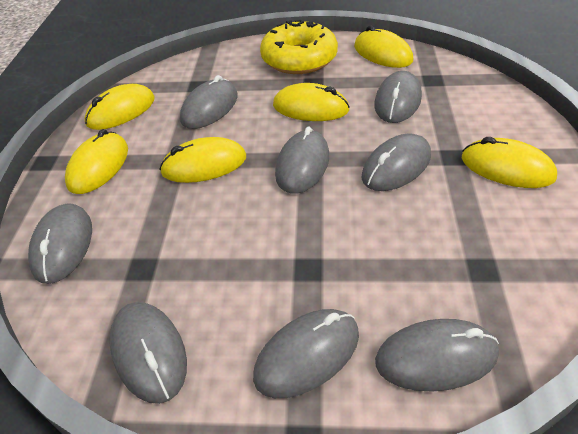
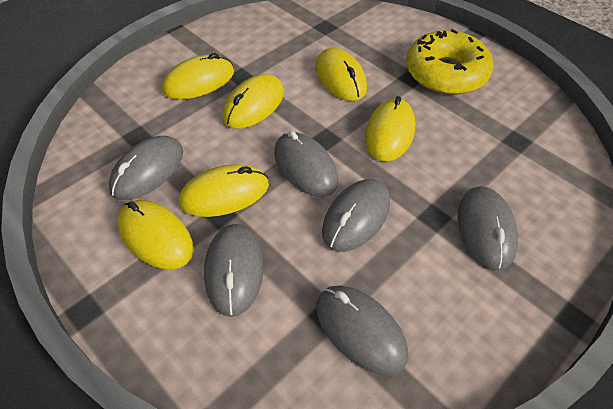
grey mouse: [28,203,92,284] [110,302,187,404] [180,75,238,129] [253,309,359,398] [275,126,329,194] [361,133,431,191] [374,71,422,123] [375,319,499,392] = 8 -> [109,136,183,200] [204,224,263,317] [274,131,338,197] [316,285,408,375] [322,179,390,252] [458,186,518,270] = 6

